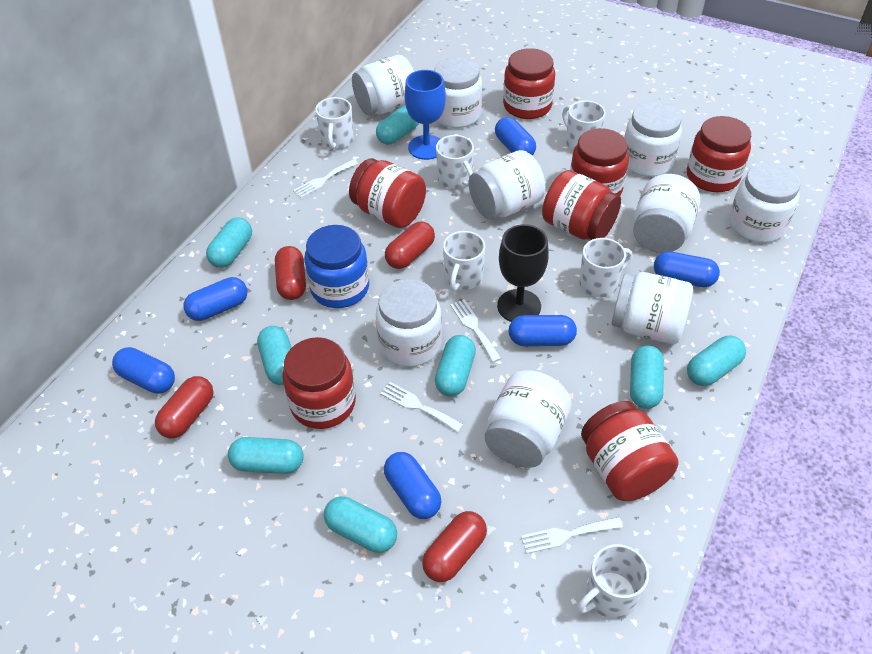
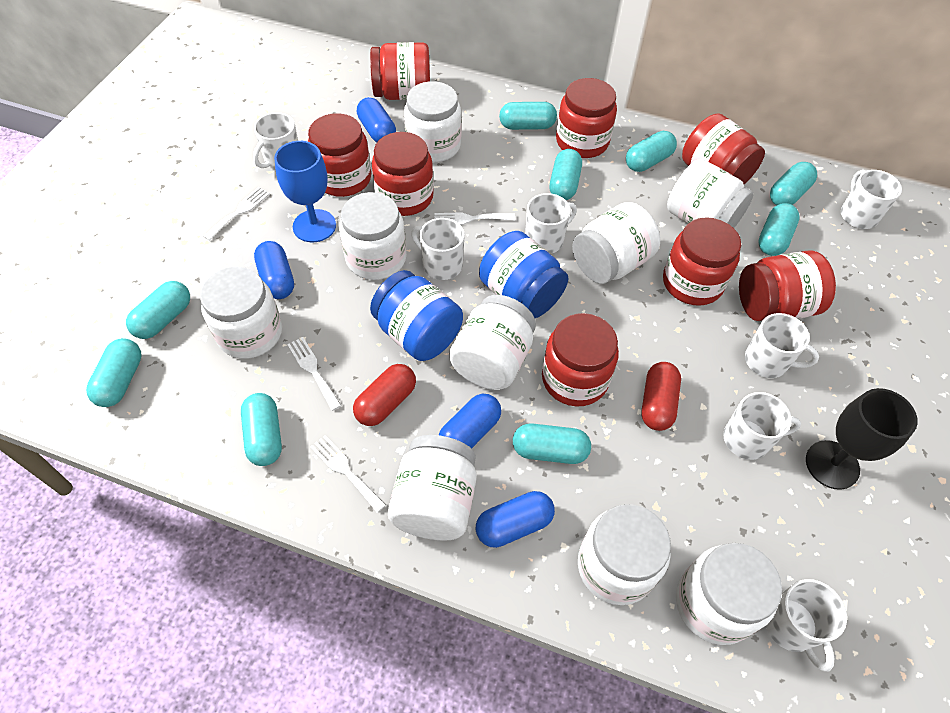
blue capsule: [112,347,175,394] [183,277,247,321] [384,452,441,519] [495,117,536,155] [508,315,577,346] [654,251,720,287] = 6 -> [254,241,294,299] [357,97,396,142] [439,394,501,449] [476,491,555,548] = 4
blue jar: [304,225,369,308] = 1 -> [370,270,463,361] [479,231,568,318] = 2
red capsule: [155,376,214,438] [275,246,306,300] [385,222,435,269] [422,511,487,582] = 4 -> [353,364,416,426] [641,362,681,431] = 2
red jar: [282,337,356,429] [349,158,426,228] [503,48,555,119] [542,170,621,240] [570,128,629,196] [581,401,678,501] [687,116,751,192] = 7 -> [308,113,371,197] [370,42,430,100] [372,132,434,216] [542,313,619,407] [556,78,617,158] [663,217,741,306] [682,114,765,184] [739,250,836,321] = 8
turquoise capsule: [206,217,252,268] [228,437,303,474] [257,326,292,385] [324,496,397,553] [376,105,419,144] [435,335,476,396] [630,345,664,409] [687,336,746,386] = 8 -> [86,338,142,407] [126,281,190,339] [241,393,282,466] [499,102,557,130] [513,423,591,464] [549,149,582,200] [626,131,677,172] [759,203,800,256] [770,162,817,206] = 9
white mug: [315,97,354,149] [436,135,474,189] [443,231,485,291] [562,100,605,151] [577,544,649,619] [579,238,632,297] = 6 -> [253,112,298,170] [411,218,465,280] [525,193,577,254] [723,392,801,460] [745,313,819,378] [766,579,847,672] [841,170,902,229] = 7

